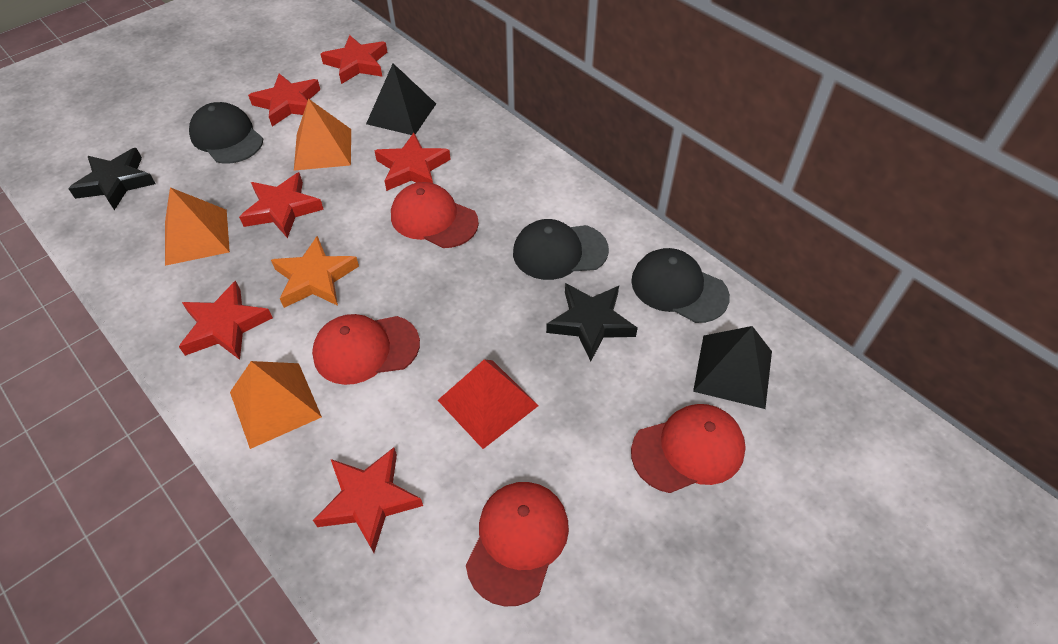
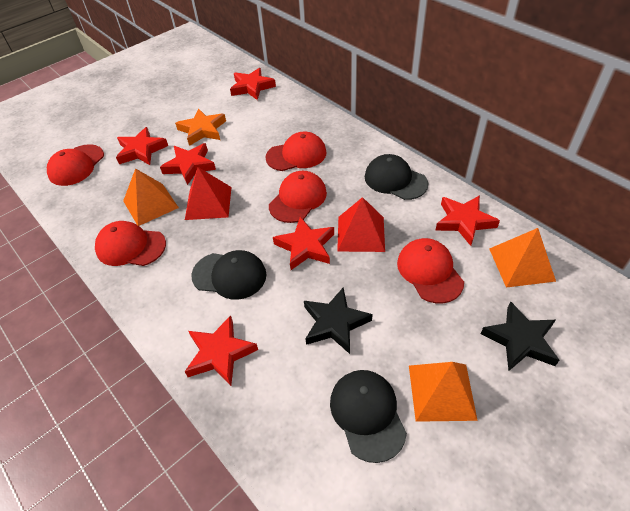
black pyramid: [366,63,436,135] [693,326,772,409] = 2 -> none = 0
red cap: [312,314,420,385] [391,182,479,248] [466,482,569,606] [631,404,746,493] = 4 -> [47,144,104,186] [95,221,166,266] [265,132,326,171] [269,171,327,223] [397,238,464,303] = 5
red pyramid: [438,359,539,449] = 1 -> [185,167,231,220] [337,197,385,252] = 2

